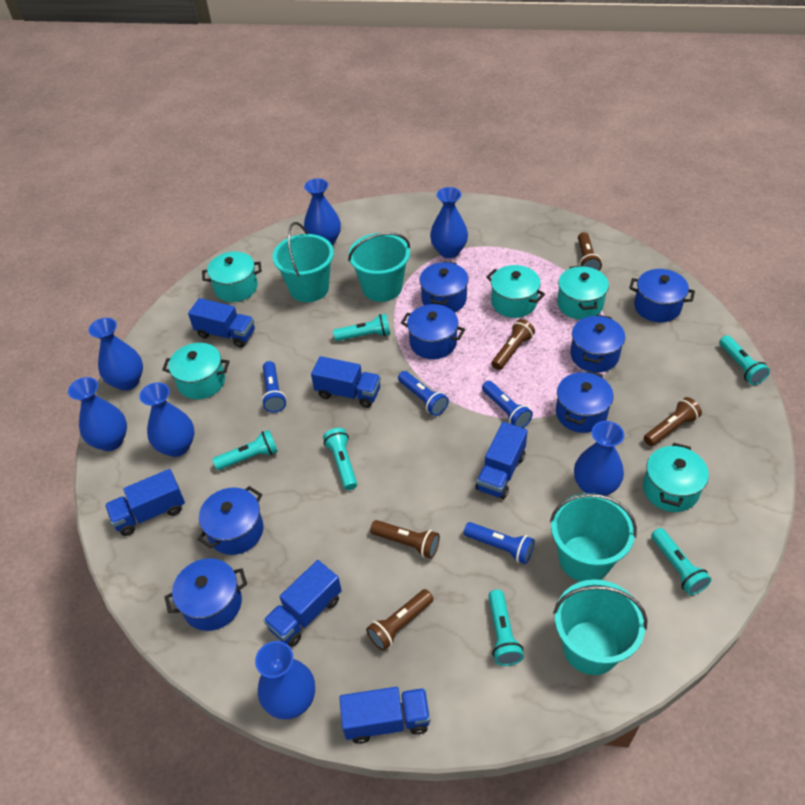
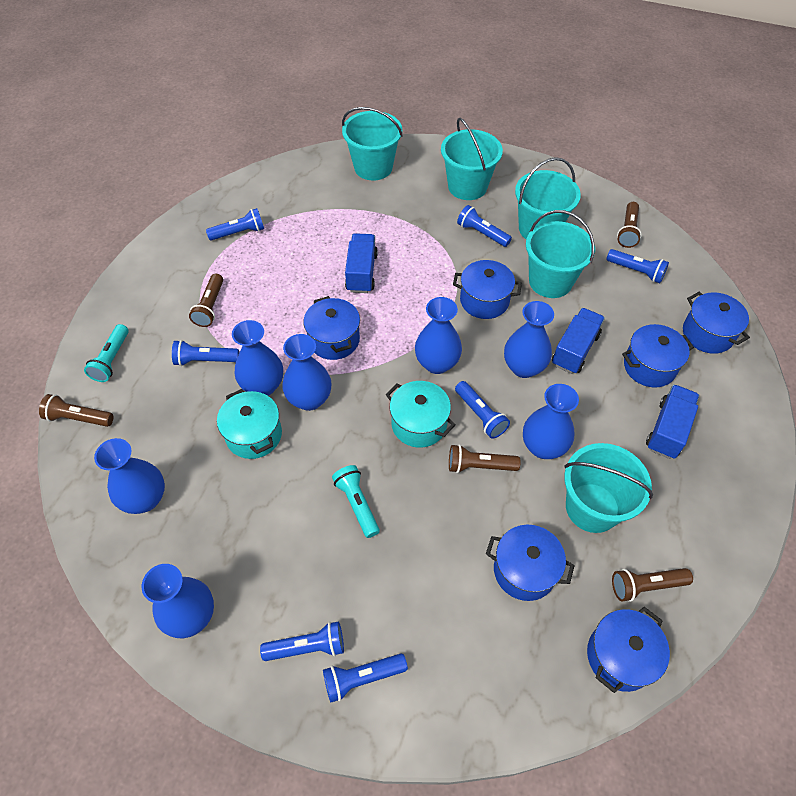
blue flashlight: [261,361,286,413] [398,371,449,416] [464,522,535,564] [482,381,533,428] = 4 -> [172,340,239,366] [206,208,264,241] [260,621,344,661] [323,654,408,703] [455,381,510,439] [457,205,512,247] [606,249,669,283] = 7
blue pot: [164,558,247,631] [198,486,264,555] [401,304,465,359] [419,261,469,313] [556,371,614,433] [570,314,625,372] [629,269,695,322] = 7 -> [303,296,360,360] [453,260,522,319] [486,525,575,601] [587,607,670,693] [622,324,694,387] [683,292,750,354] = 6
blue truck: [105,469,185,536] [188,298,255,348] [263,560,342,647] [311,356,381,408] [339,687,430,744] [475,422,528,499] = 6 -> [345,233,378,293] [552,308,605,374] [646,384,699,459] = 3
turquoise bucket: [273,222,334,302] [348,232,410,302] [550,493,637,582] [553,579,647,675] = 4 -> [342,107,403,180] [441,118,503,200] [515,157,581,239] [526,210,595,298] [564,443,653,533] = 5
turquoise flashlight: [212,430,278,470] [323,428,357,490] [333,314,390,341] [488,589,524,666] [651,528,711,595] [719,335,770,385] = 6 -> [84,324,129,382] [332,465,380,538] = 2
turquoise pot: [162,343,229,399] [202,252,262,302] [486,265,545,318] [557,266,609,320] [643,443,709,512] = 5 -> [217,389,282,459] [386,381,455,448] = 2

